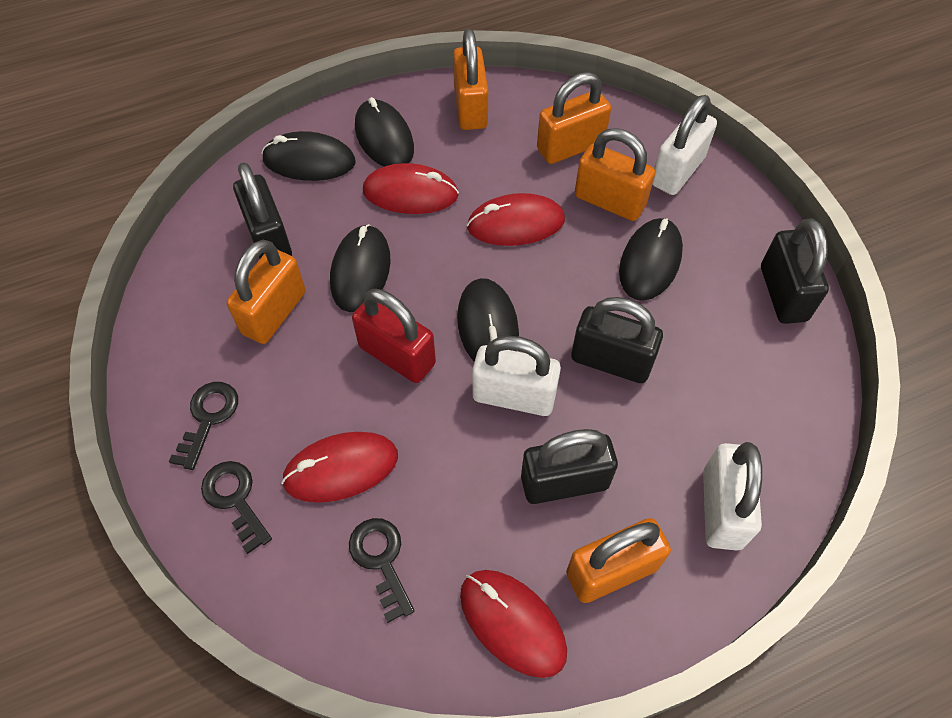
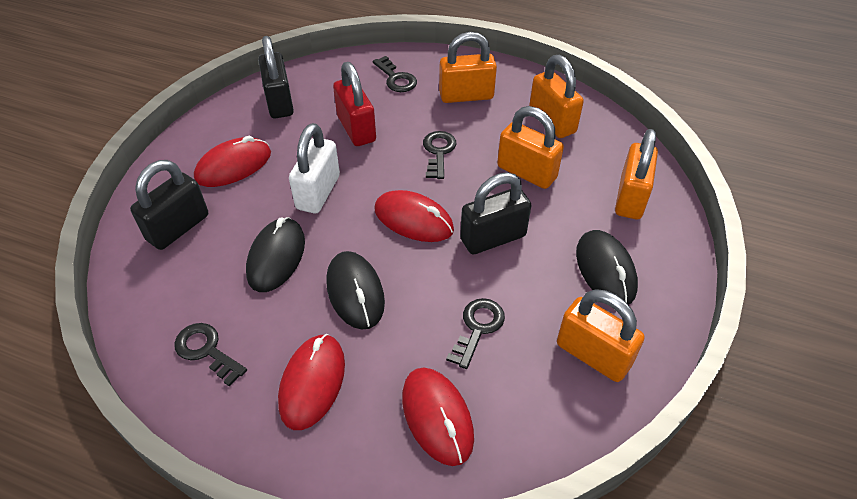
black key: [169,382,238,470] [201,461,272,554] [349,518,414,623] = 3 -> [174,323,247,387] [373,56,417,92] [423,131,456,179] [446,298,505,369] = 4
black mouse: [262,131,356,181] [330,224,391,312] [355,97,414,167] [457,278,519,362] [619,218,683,301] = 5 -> [246,217,305,292] [326,251,385,330] [576,230,638,305] = 3
black padlock: [233,162,292,259] [521,429,618,504] [571,297,663,383] [761,218,829,324] = 4 -> [130,160,208,250] [258,36,294,119] [460,172,532,254] = 3
white padlock: [472,336,561,416] [652,95,717,195] [703,442,762,550] = 3 -> [289,123,340,213] = 1

